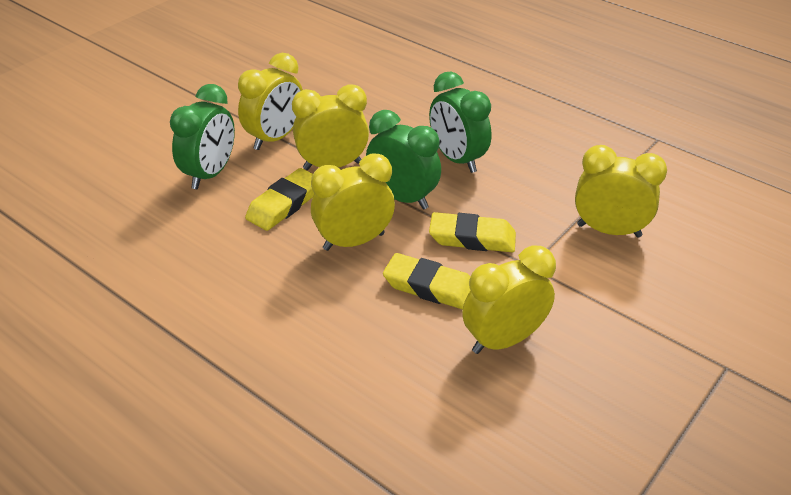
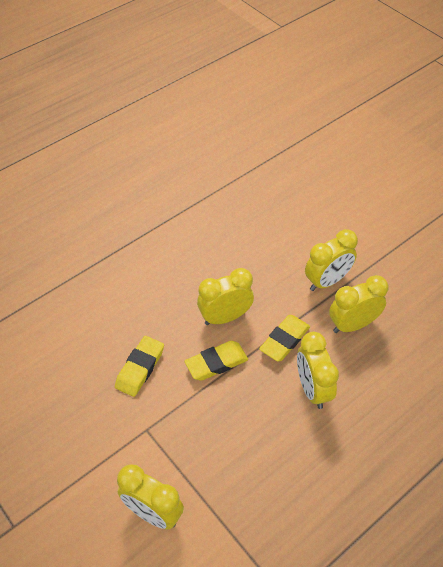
green clock: [170,84,235,189] [366,110,441,210] [429,72,492,173] = 3 -> none = 0

